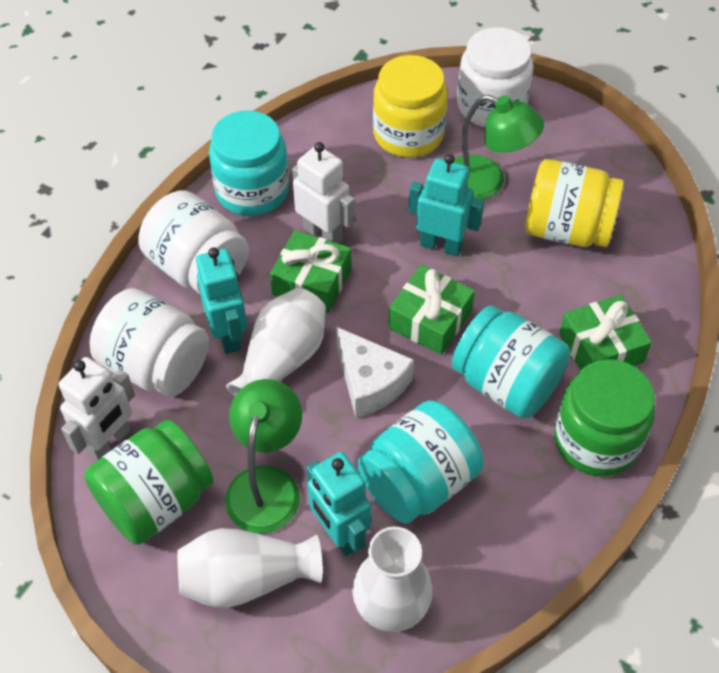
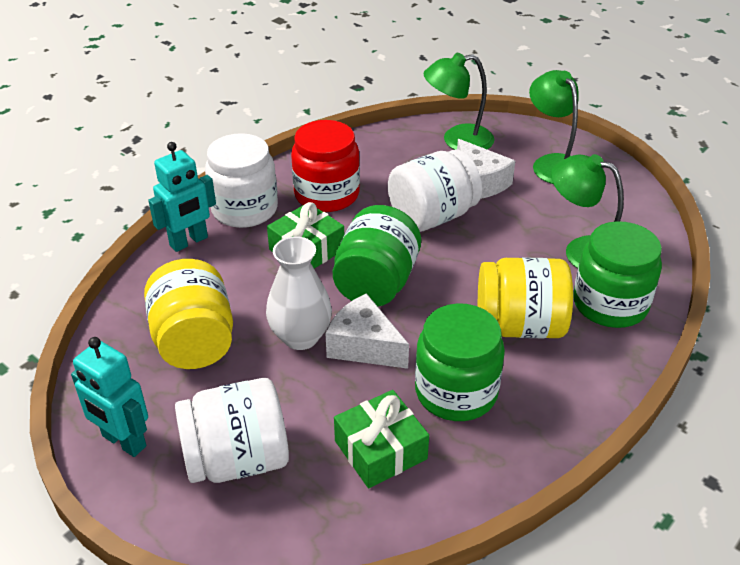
green gift: [270,230,351,313] [388,265,475,355] [559,295,652,370] = 3 -> [267,202,344,269] [334,390,429,488] = 2
green jar: [84,420,214,545] [554,359,655,477] = 2 -> [333,205,421,306] [415,303,505,421] [573,221,662,328] = 3
green lamp: [225,379,302,534] [454,95,544,201] = 2 -> [424,53,495,150] [529,70,579,184] [551,154,624,268] = 3
red jar: none = 0 -> [291,120,360,212] = 1
turquoise jar: [209,110,289,216] [357,401,483,524] [452,306,571,419] = 3 -> none = 0
turquoise robot: [196,247,247,354] [306,452,371,556] [408,154,484,256] = 3 -> [71,337,148,457] [148,142,216,252] = 2
white cheese: [336,327,414,418] = 1 -> [325,293,409,369] [457,139,515,199] = 2
white robot: [59,357,135,461] [292,142,355,244] = 2 -> none = 0
white vase: [177,528,323,608] [226,288,326,397] [352,527,433,632] = 3 -> [266,236,332,350] = 1

